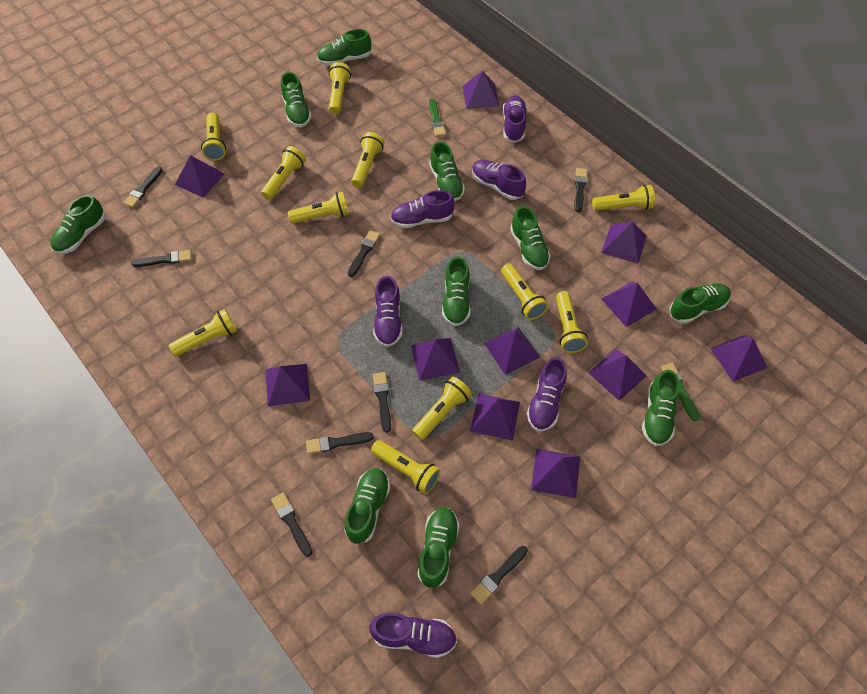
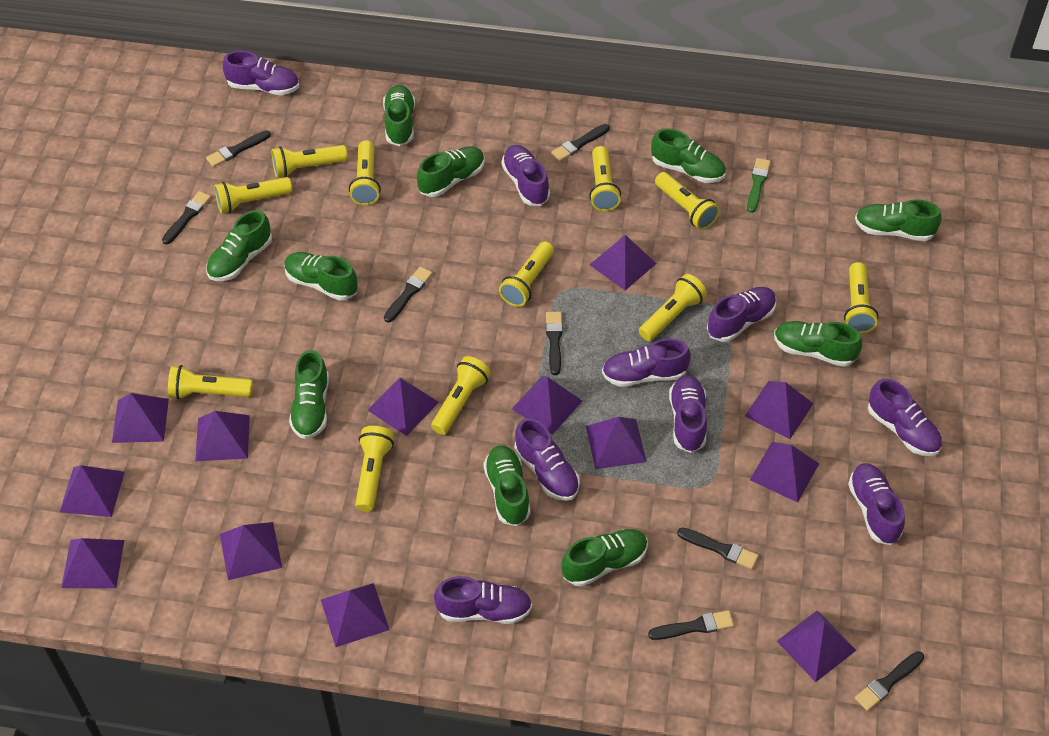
green brush: [429,98,446,137] [661,363,700,421] = 2 -> [747,158,771,213] = 1
purple pyramid: [175,155,225,198] [266,364,310,407] [411,338,460,381] [463,71,500,109] [470,394,520,440] [484,327,540,375] [531,449,580,498] [588,349,647,401] [601,222,647,264] [602,282,657,327] [710,335,768,382] = 11 -> [60,465,125,517] [61,538,124,588] [112,393,169,443] [195,411,250,461] [220,522,282,580] [321,583,390,647] [368,377,439,436] [512,376,582,435] [586,417,647,469] [590,235,657,290] [745,381,814,439] [750,442,819,503] [777,610,856,682] = 13
purple shoe: [369,613,457,658] [373,276,403,347] [390,190,455,228] [472,160,526,200] [502,95,527,143] [527,357,567,431] = 6 -> [223,51,299,95] [434,576,532,624] [501,145,550,206] [515,418,580,501] [602,339,691,387] [669,375,707,453] [707,287,776,342] [848,463,905,545] [868,379,942,456] = 9

